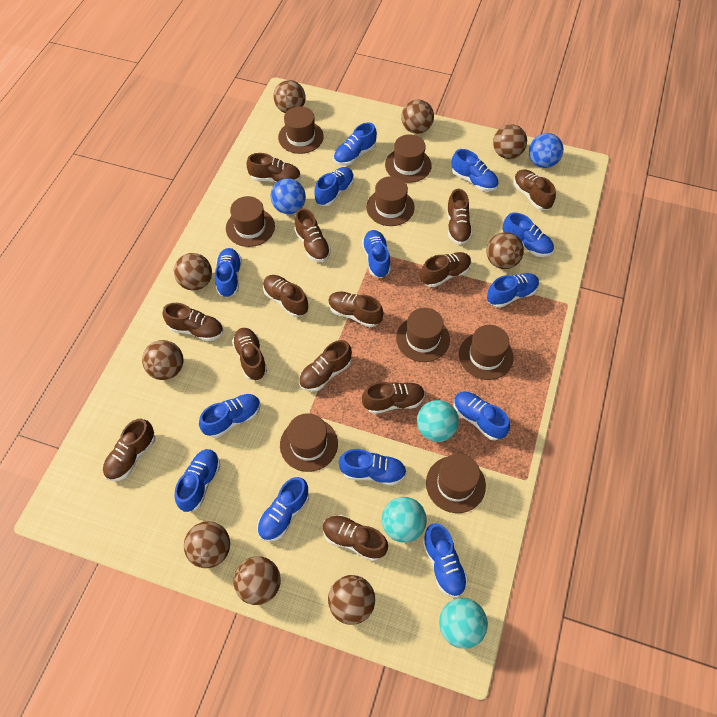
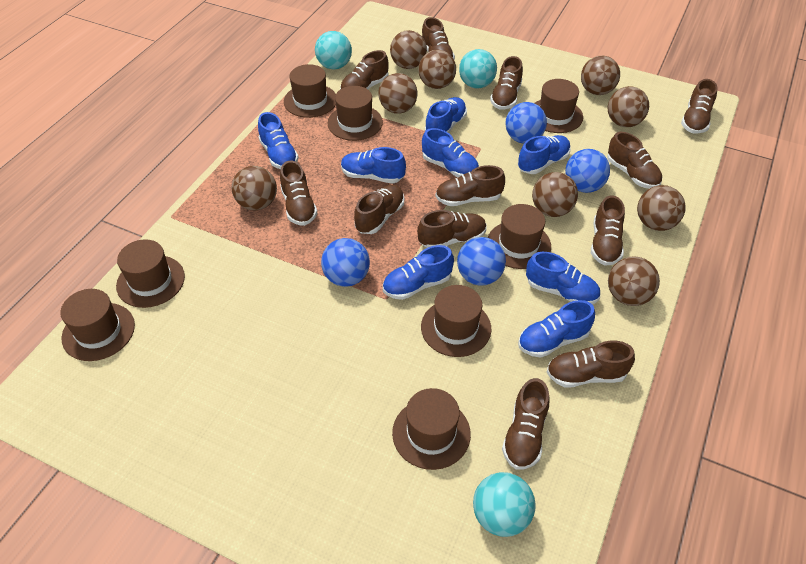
blue ball: [270,179,306,214] [529,133,564,168] = 2 -> [321,238,370,287] [457,237,506,286] [505,102,547,144] [565,149,610,193] = 4
blue shoe: [175,449,220,512] [199,394,261,438] [215,248,242,298] [257,477,309,541] [314,167,354,206] [334,123,377,166] [339,449,406,486] [362,230,391,278] [423,523,468,598] [452,149,498,192] [453,391,510,440] [487,273,539,308] [503,213,554,257] = 13 -> [258,112,299,169] [341,147,406,183] [383,245,454,300] [422,128,479,177] [425,97,467,133] [518,135,571,174] [518,300,595,358] [526,252,600,304] = 8
brown shoe: [103,419,155,481] [162,303,223,341] [232,328,267,380] [247,153,301,182] [263,275,308,317] [294,208,331,262] [299,340,352,392] [322,515,388,561] [328,291,383,328] [362,382,425,414] [420,252,471,287] [446,189,473,245] [513,169,556,210] = 13 -> [280,160,318,226] [340,50,389,89] [354,185,404,234] [417,210,487,248] [422,17,455,59] [435,165,505,206] [490,56,523,110] [502,378,550,470] [547,341,635,388] [591,195,625,266] [607,132,662,189] [681,79,717,134] = 12

